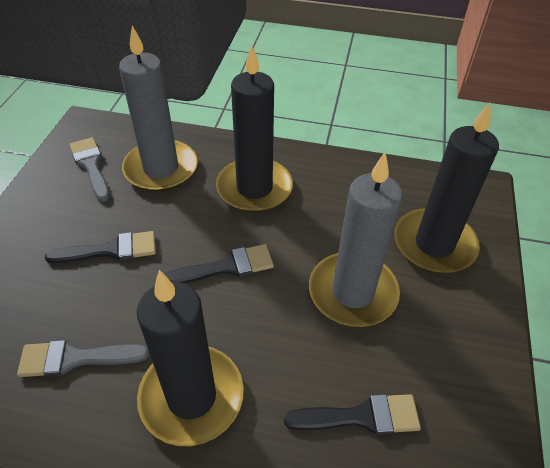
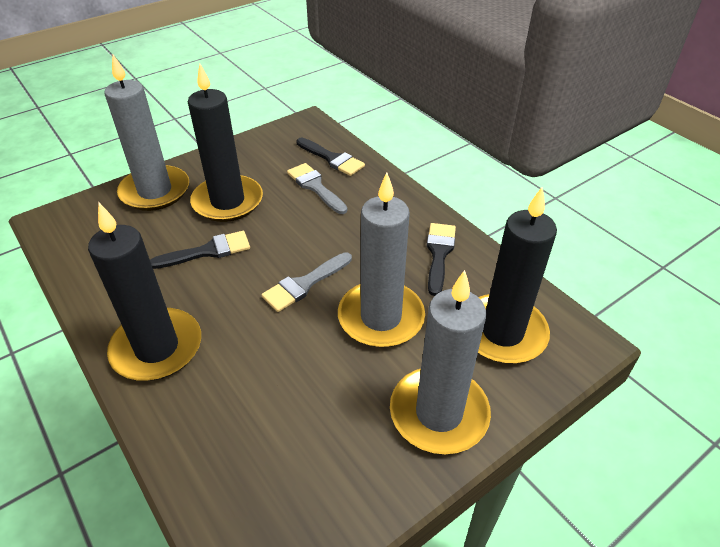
grey candle: [119,26,198,191] [309,152,403,327] = 2 -> [104,55,189,211] [338,172,425,348] [390,270,491,454] = 3

